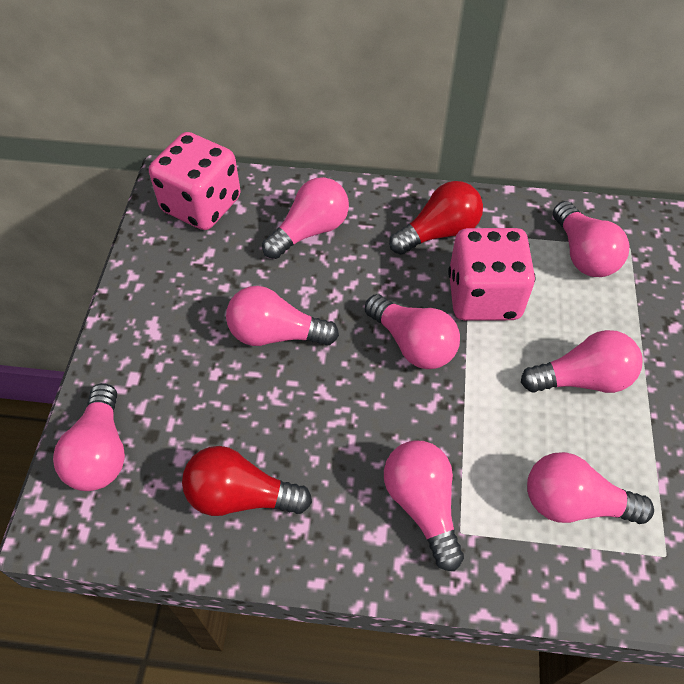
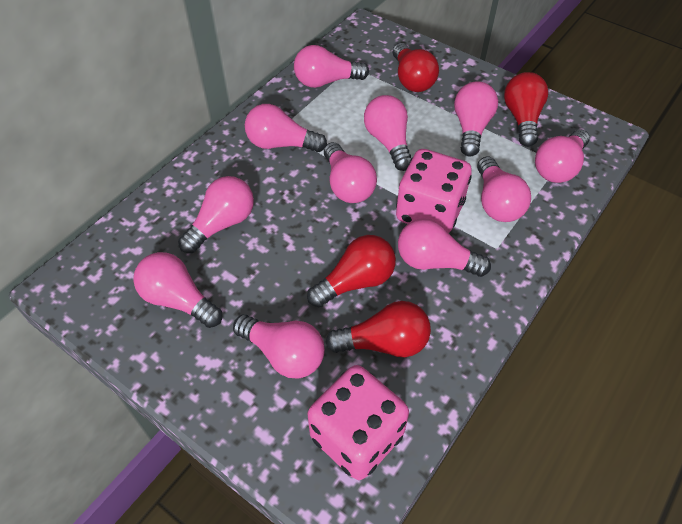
pink light bulb: [53,383,125,491] [226,286,339,346] [262,177,349,259] [365,294,460,369] [384,440,464,571] [521,330,643,393] [527,452,654,524] [553,201,629,277] = 8 -> [133,252,222,328] [178,176,254,253] [233,314,325,379] [245,104,327,152] [294,45,369,88] [324,142,377,203] [364,95,412,171] [398,218,491,277] [454,81,498,157] [477,156,531,222] [535,129,590,183] = 11
red light bulb: [182,446,312,516] [389,181,483,255] = 2 -> [307,235,396,307] [325,301,431,357] [393,43,439,92] [504,72,548,147] = 4

